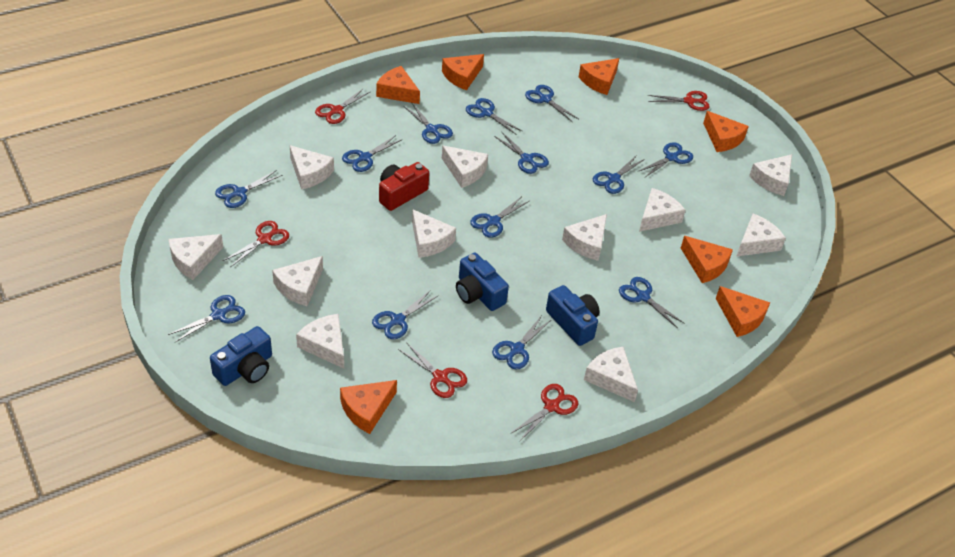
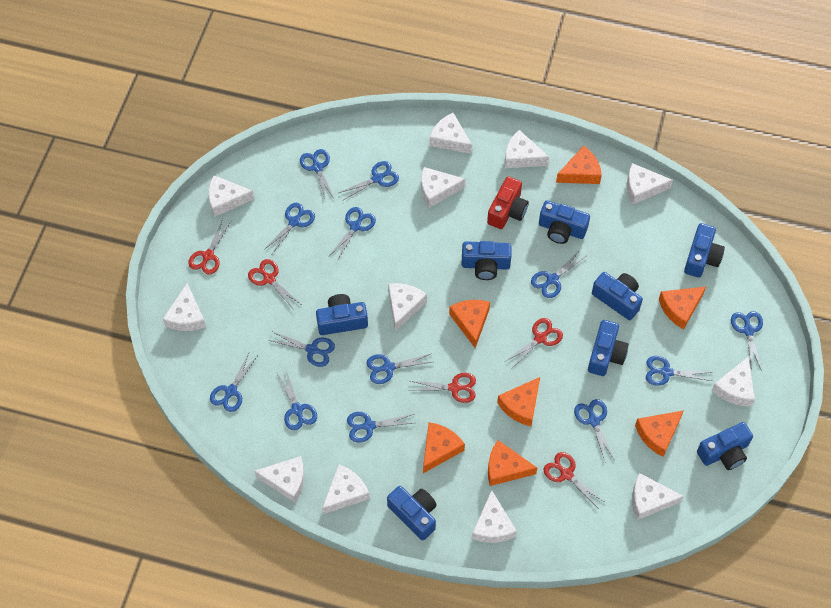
blue camera: [210,326,272,386] [456,252,509,311] [546,285,600,346] = 3 -> [316,294,368,335] [387,486,437,540] [462,241,512,280] [539,200,590,244] [588,320,629,376] [592,272,643,320] [684,223,725,278] [697,422,753,470] = 8
white cheese: [169,234,223,280] [272,256,323,306] [290,145,334,190] [296,314,344,369] [412,210,456,258] [442,146,488,188] [562,214,607,261] [584,347,638,402] [639,188,686,232] [736,214,786,257] [749,154,792,196] = 11 -> [163,283,206,331] [209,175,254,217] [254,456,304,502] [322,464,370,514] [388,283,427,332] [421,167,466,208] [429,113,472,154] [472,490,517,543] [505,130,549,168] [627,163,673,205] [632,473,684,520] [712,357,755,407] = 12

